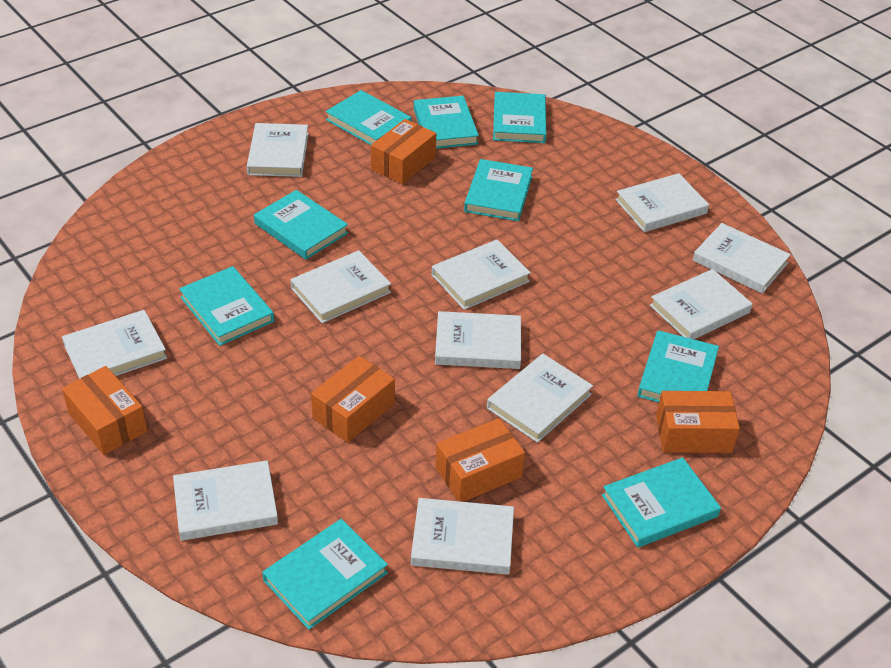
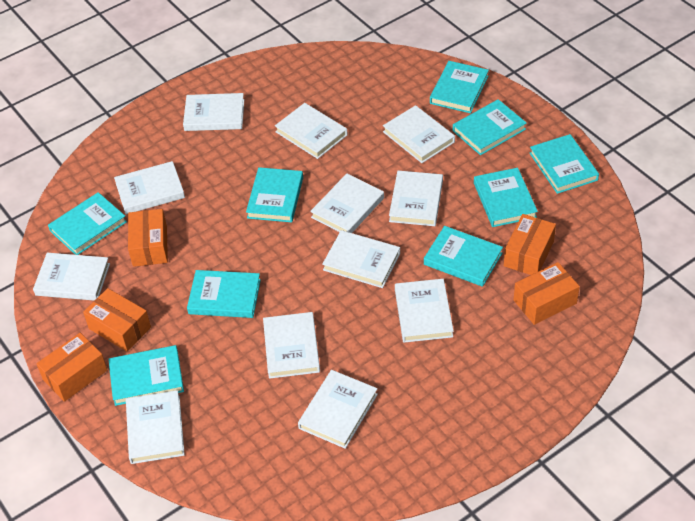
white book: [62,310,167,379] [173,460,278,541] [247,123,309,177] [290,250,391,323] [411,498,514,575] [432,240,531,310] [435,311,521,369] [487,354,593,443] [615,173,709,232] [650,269,752,339] [693,223,791,294] = 11 -> [33,253,110,301] [114,161,185,214] [126,390,185,464] [183,93,244,131] [263,312,320,379] [275,103,348,159] [298,370,378,449] [310,173,384,233] [322,230,400,288] [383,105,455,163] [389,171,443,226] [395,279,454,343] = 12

